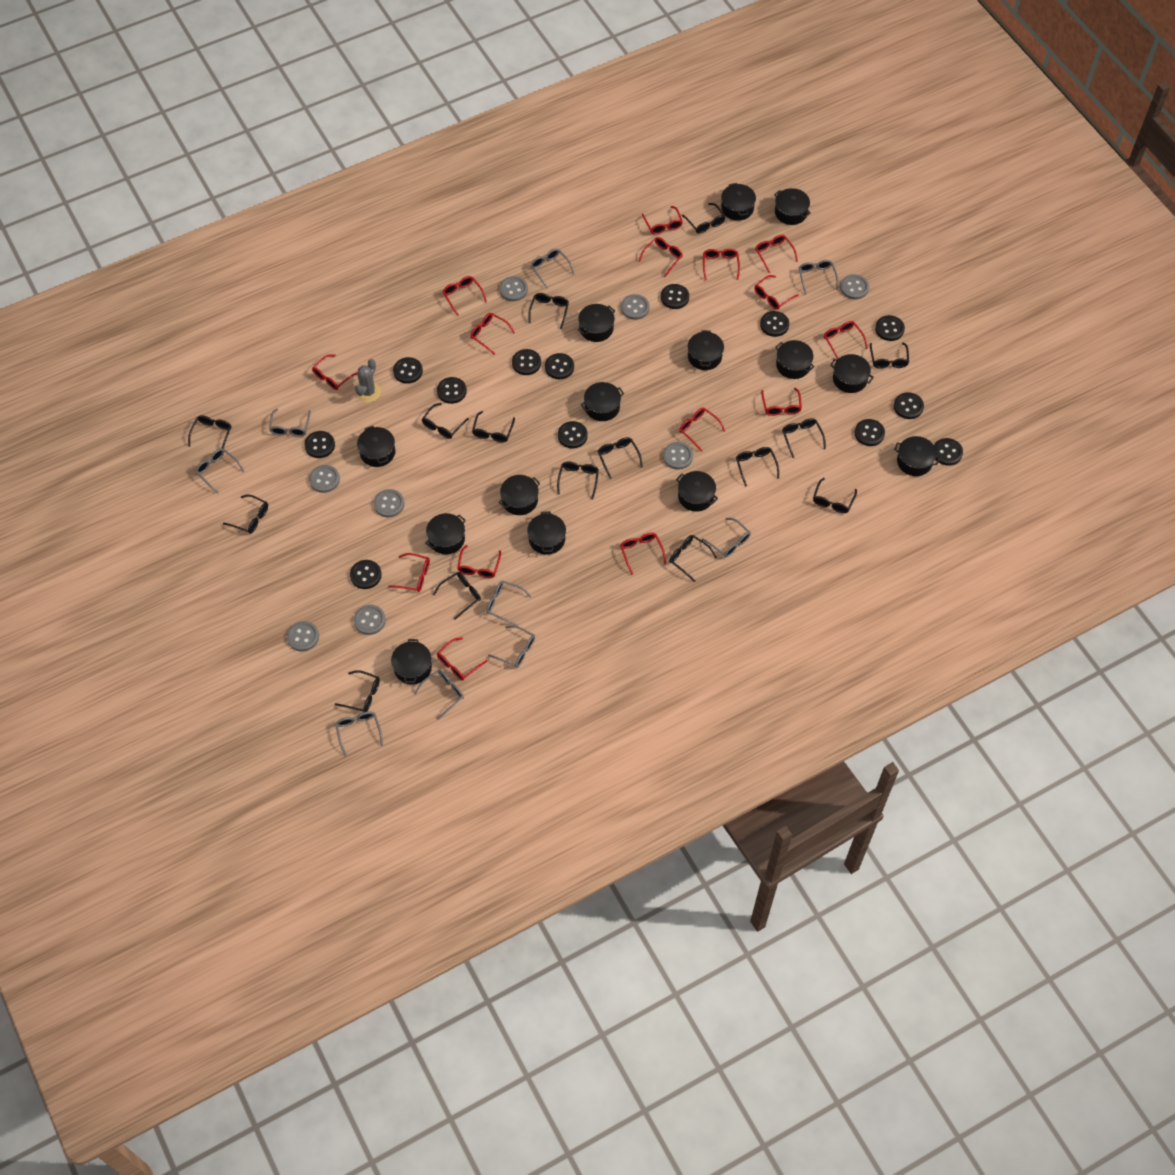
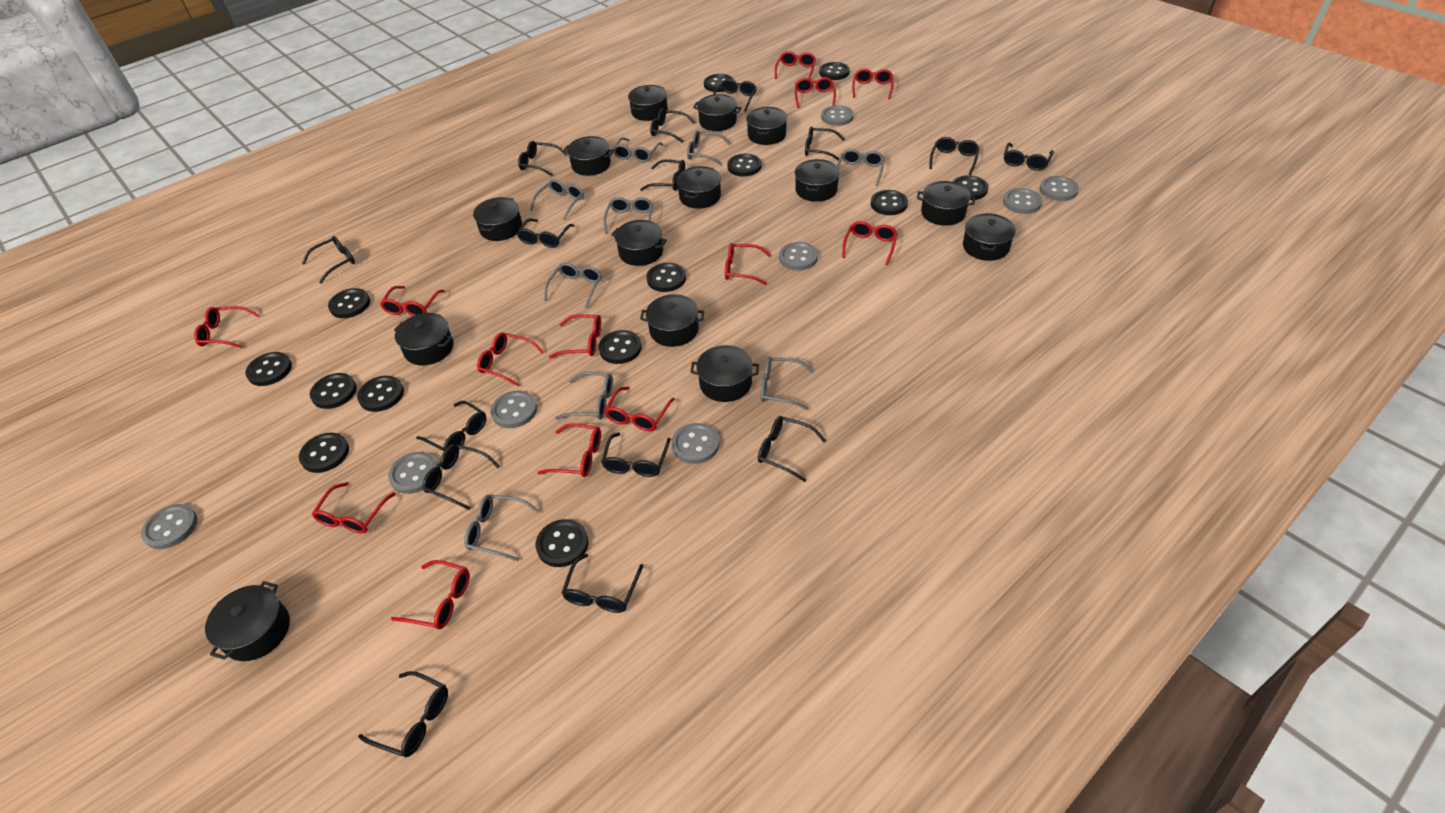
grey cactus: [355,359,381,402] = 1 -> none = 0
red glasses: [312,354,358,390] [388,553,430,592] [437,637,488,681] [442,276,487,316] [457,545,501,578] [470,313,515,355] [620,533,666,575] [638,237,683,277] [641,206,683,235] [679,408,725,452] [703,249,740,281] [754,275,799,310] [755,235,798,273] [761,388,802,416] [824,321,868,360] = 15 -> [194,306,260,348] [312,482,396,534] [380,286,444,316] [391,560,469,629] [477,332,544,387] [538,423,601,477] [549,314,601,359] [604,386,675,431] [725,243,771,285] [775,51,816,79] [795,77,836,108] [842,221,898,265] [852,69,894,99] = 13

